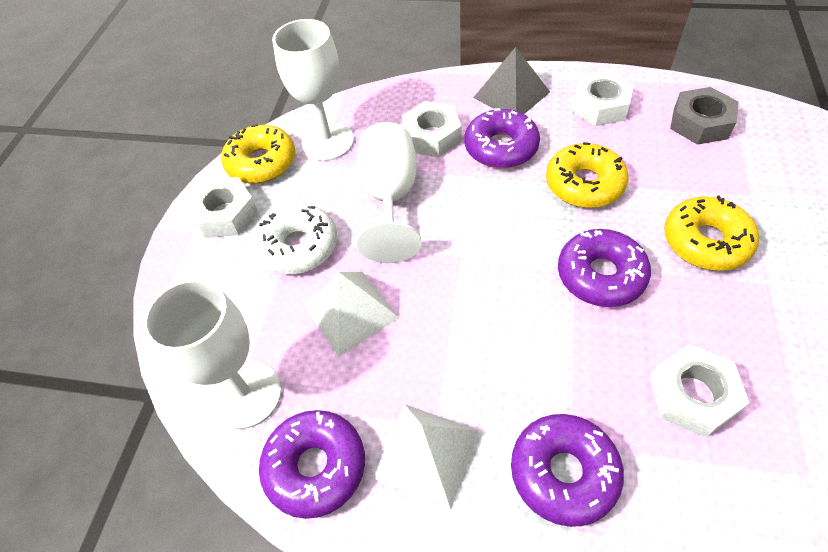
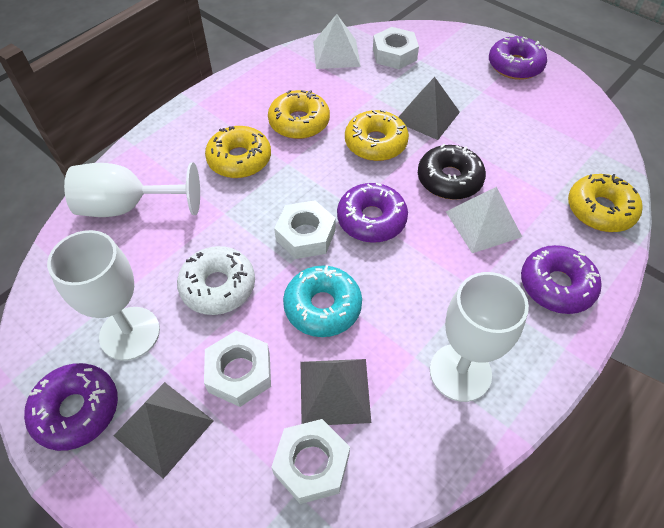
black donut: none = 0 -> [418,144,486,200] = 1
grey nut: [670,87,739,145] = 1 -> none = 0
grey pyramid: [473,47,550,114] = 1 -> [113,382,214,479] [301,359,371,425] [399,77,460,140] = 3
turquoise donut: none = 0 -> [283,265,362,337] = 1
yellow donut: [221,124,295,184] [546,142,629,208] [664,196,759,271] = 3 -> [205,126,271,178] [268,90,330,139] [345,109,409,161] [568,174,643,232] = 4

